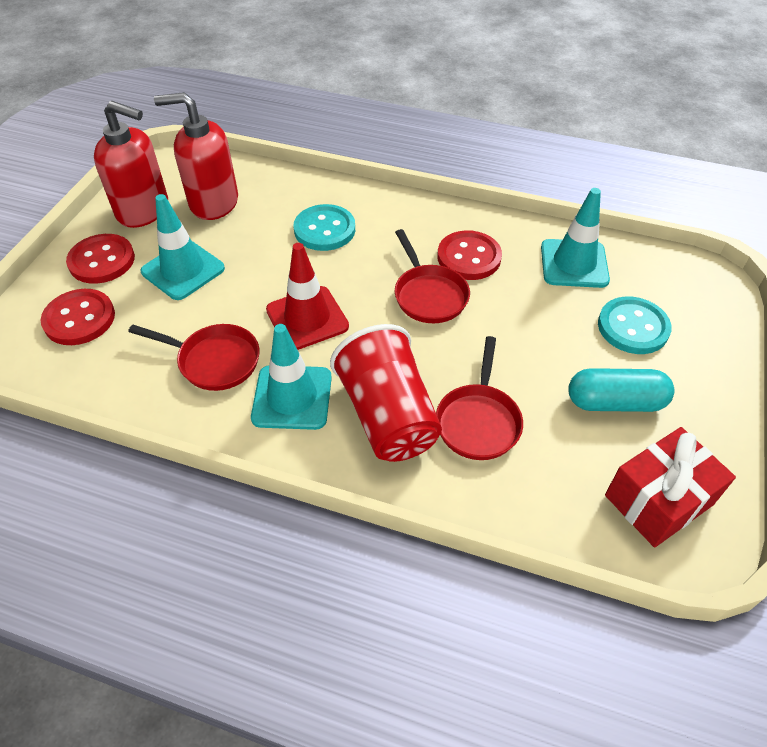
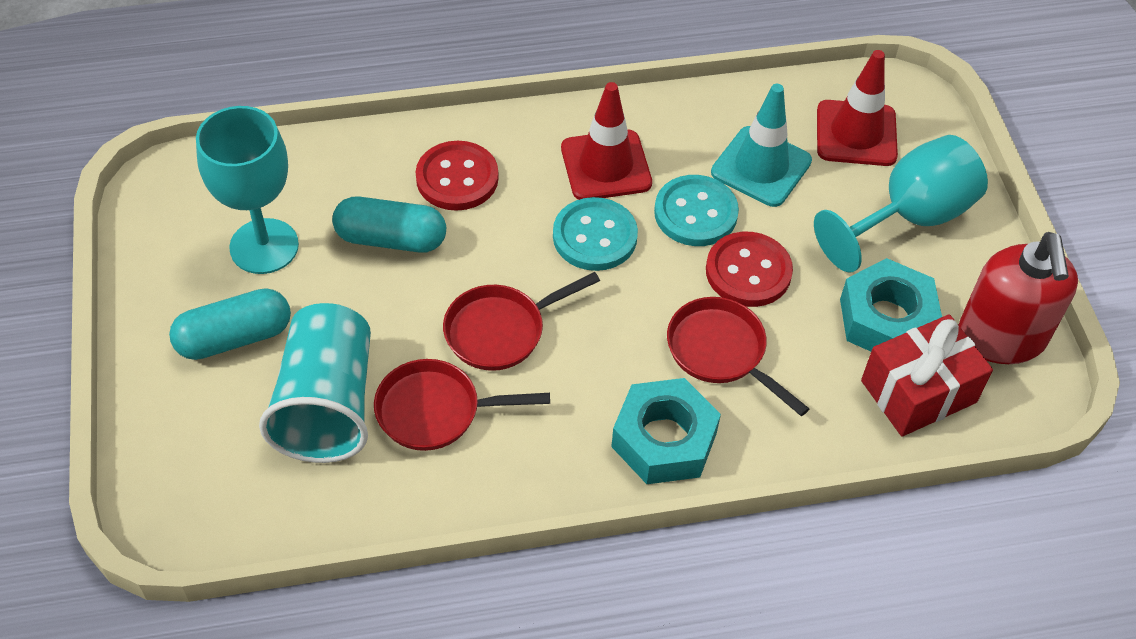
red button: [41,289,115,345] [66,234,135,284] [437,230,502,280] = 3 -> [416,141,499,211] [706,232,793,307] = 2
red cup: [330,324,442,462] = 1 -> none = 0
red soap dispenser: [94,101,168,228] [154,92,238,220] = 2 -> [959,232,1078,364] = 1
red traffic cone: [266,243,349,350] = 1 -> [561,82,652,200] [817,50,898,166] = 2
turquoise capsule: [568,368,674,412] = 1 -> [169,288,291,360] [332,197,446,253] = 2
turquoise cup: none = 0 -> [259,303,371,463] = 1
turquoise goblet: none = 0 -> [196,106,299,274] [814,135,988,273] = 2
turquoise nut: none = 0 -> [611,378,721,484] [840,258,942,351] = 2
turquoise traffic cone: [141,194,225,300] [251,324,332,430] [541,188,610,288] = 3 -> [711,84,812,207] = 1

